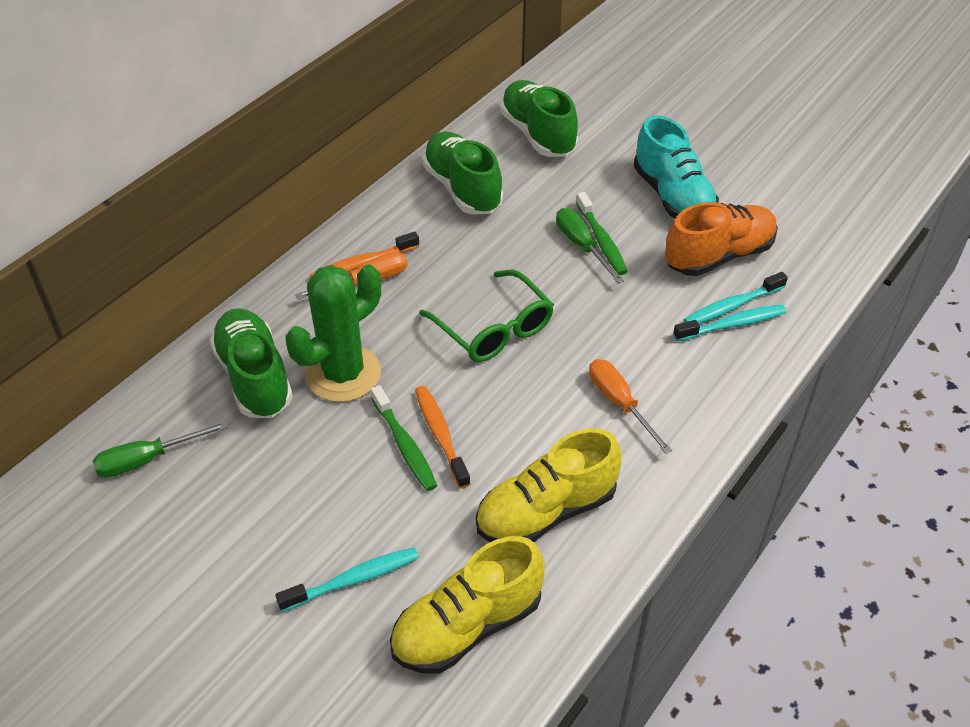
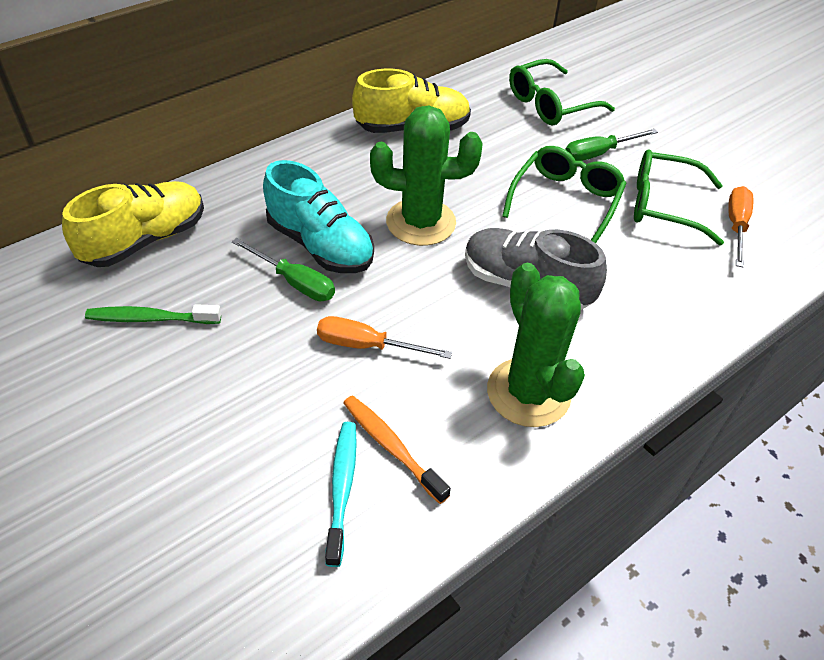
green cactus: [286,265,381,402] = 1 -> [370,105,483,246] [487,263,585,427] = 2
green glasses: [419,270,554,362] = 1 -> [502,146,627,243] [509,59,615,125] [634,149,724,245] = 3
green shoe: [209,308,293,418] [422,132,503,215] [500,80,578,157] = 3 -> none = 0
green toothbrush: [371,385,437,491] [576,192,628,275] = 2 -> [85,304,221,324] = 1
grey shoe: none = 0 -> [465,228,607,310] = 1
orange shoe: [665,202,778,276] = 1 -> none = 0
orange toothbrush: [310,232,419,277] [415,386,471,489] = 2 -> [343,395,451,504] = 1
turquoise toothbrush: [275,547,419,612] [673,304,787,342] [684,272,788,324] = 3 -> [325,422,357,567] = 1

